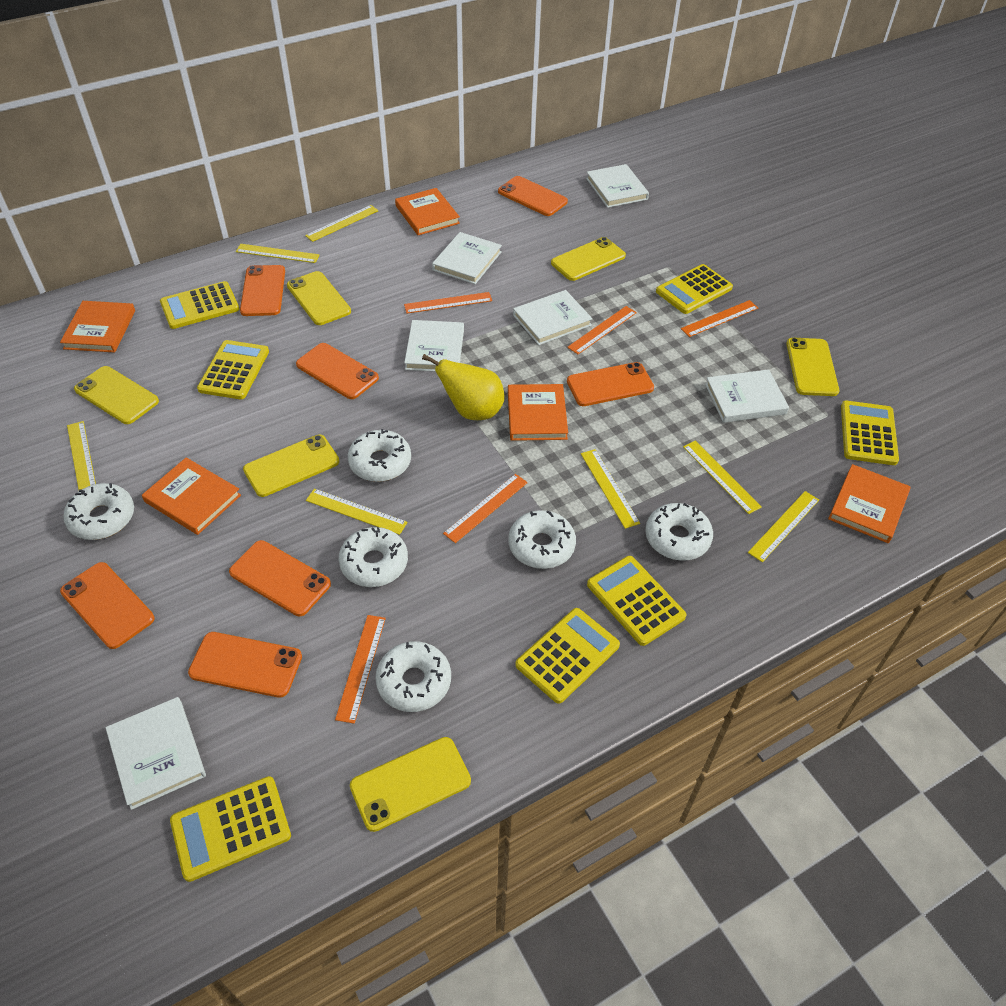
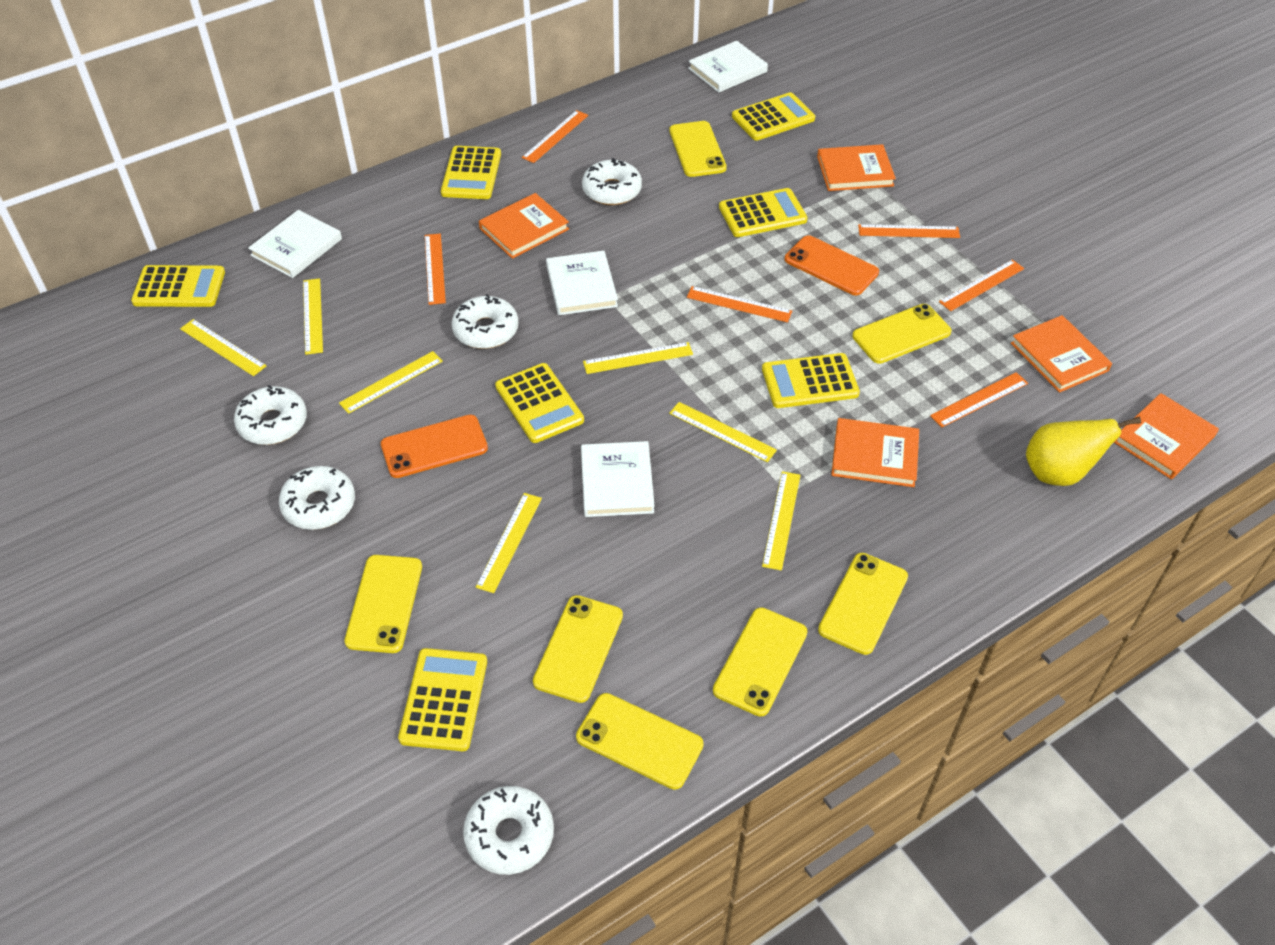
orange phone: [60,562,155,649] [188,632,302,698] [229,540,331,616] [240,265,285,316] [296,343,379,399] [498,176,568,216] [567,362,654,406] = 7 -> [381,415,488,478] [785,235,879,295] = 2
orange ruler: [335,615,386,724] [404,292,492,314] [443,474,528,543] [567,306,637,354] [681,300,758,337] = 5 -> [425,233,446,305] [522,110,588,163] [687,286,792,322] [858,224,960,238] [930,372,1028,427] [939,259,1024,311] = 6
white book: [106,697,206,810] [404,320,464,372] [432,232,502,284] [513,290,593,345] [586,164,649,208] [705,369,789,423] = 6 -> [248,210,342,278] [546,251,618,315] [581,441,654,517] [688,41,768,93] = 4
white donut: [63,483,134,540] [339,527,408,587] [348,429,411,482] [375,641,451,712] [508,510,576,569] [645,503,713,561] = 6 -> [234,385,307,445] [279,466,355,530] [451,294,518,349] [463,786,554,875] [582,158,642,205] = 5
yellow phone: [74,366,159,424] [243,435,339,497] [287,271,351,325] [350,737,471,832] [551,237,626,281] [786,338,839,396] = 6 -> [345,555,422,653] [533,595,623,703] [576,693,704,790] [669,121,727,177] [713,607,808,716] [818,553,908,655] [852,304,951,364] = 7

